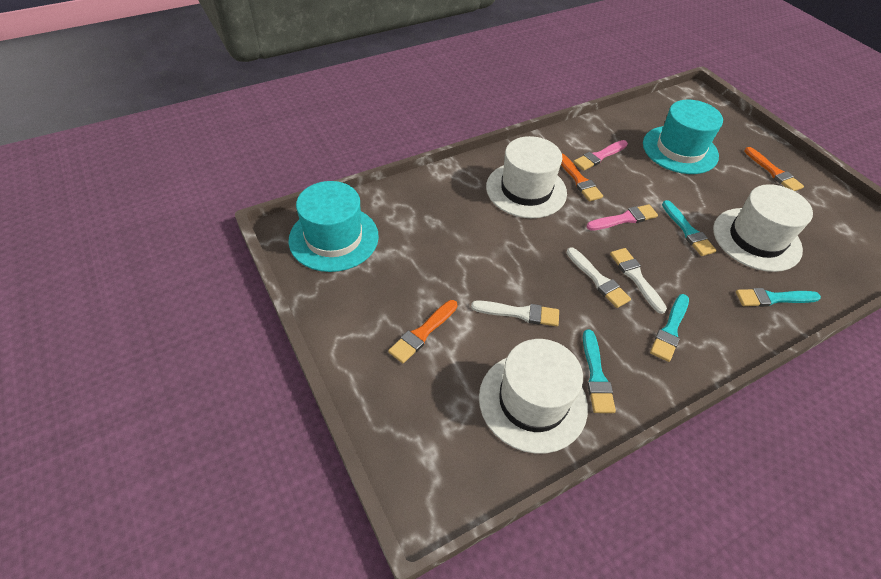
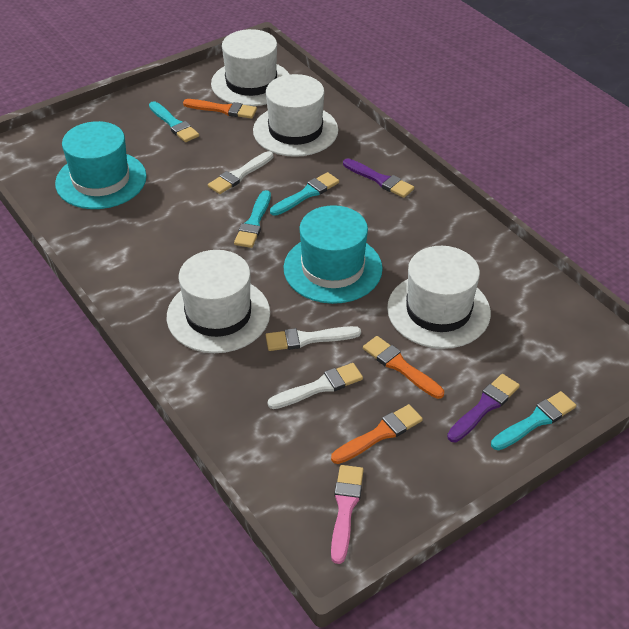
pink brush: [573,140,628,171] [586,204,658,230] = 2 -> [331,465,364,564] = 1
purple brush: none = 0 -> [343,159,414,198] [447,374,520,442] = 2
white hat: [479,339,588,454] [486,136,567,218] [713,184,813,272] = 3 -> [167,250,270,353] [211,29,290,106] [253,74,338,157] [387,246,491,349] = 4

